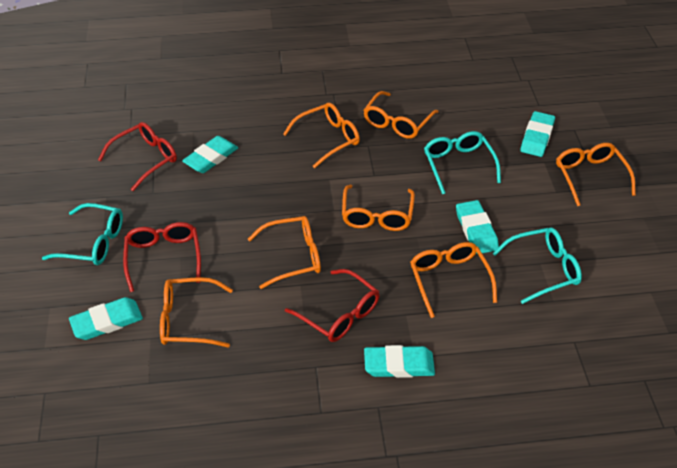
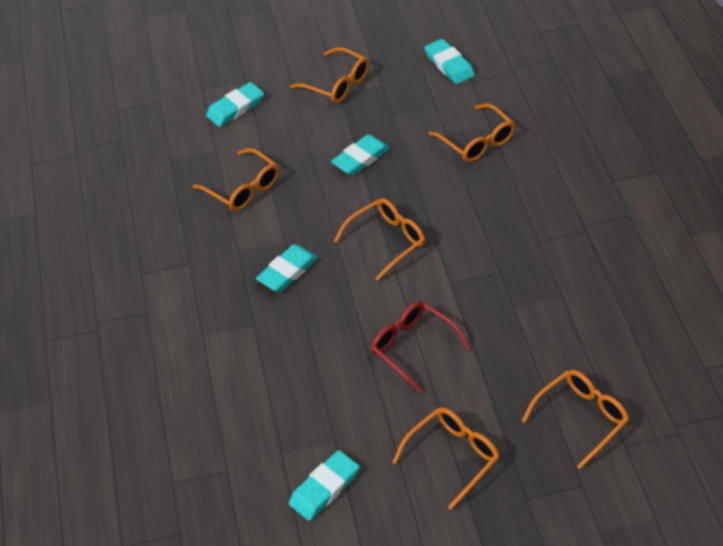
orange glasses: [160,277,233,347] [248,216,321,289] [283,103,360,168] [342,185,415,231] [364,91,438,139] [410,242,497,318] [556,143,636,206] = 7 -> [193,148,279,211] [290,47,369,103] [334,198,425,281] [392,407,499,510] [428,104,515,162] [522,370,629,469] = 6
red glasses: [98,122,177,191] [123,222,201,292] [285,269,380,342] = 3 -> [371,301,470,394] = 1
turquoise glasses: [42,203,123,265] [424,131,501,194] [493,228,582,304] = 3 -> none = 0

